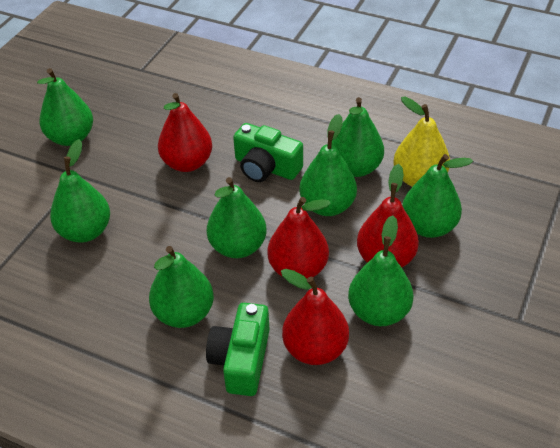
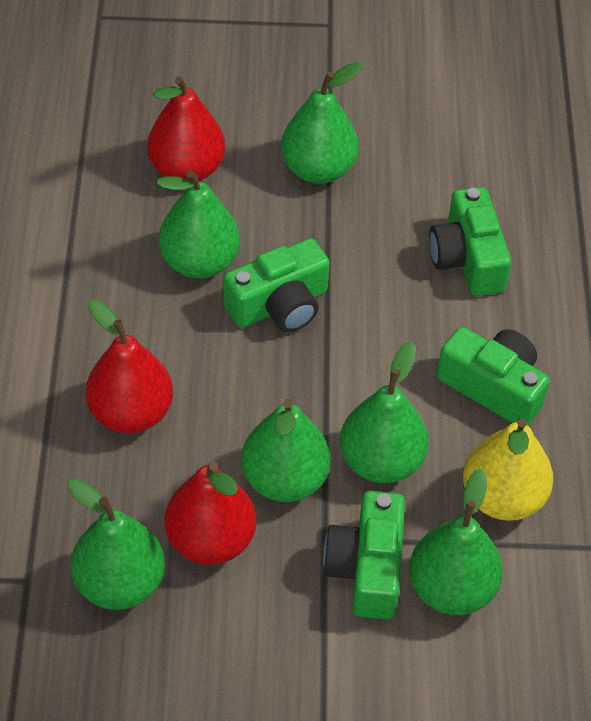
green camera: [206,303,270,396] [233,123,303,182] = 2 -> [223,238,330,332] [323,491,405,620] [429,187,511,296] [437,327,550,425] = 4
green pear: [37,68,93,146] [50,139,110,243] [149,246,214,328] [207,177,267,258] [299,114,357,216] [332,97,384,177] [348,216,413,326] [402,154,473,238] = 8 -> [68,478,165,610] [157,170,240,279] [241,399,331,502] [281,62,362,184] [340,341,428,483] [409,468,503,615] = 6
red pear: [158,93,212,172] [267,197,331,278] [281,269,349,365] [357,164,419,267] = 4 -> [85,299,173,434] [147,76,225,182] [164,461,256,565] = 3

